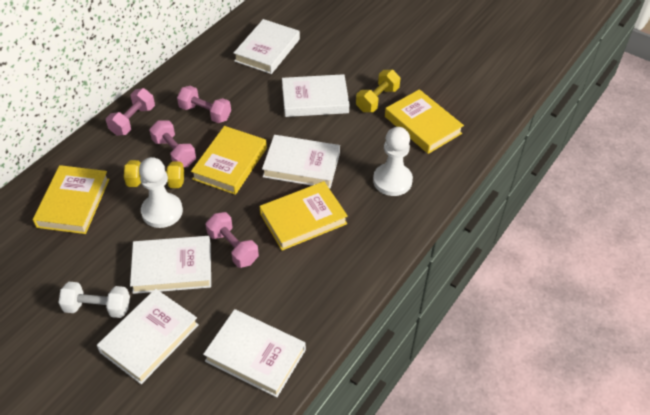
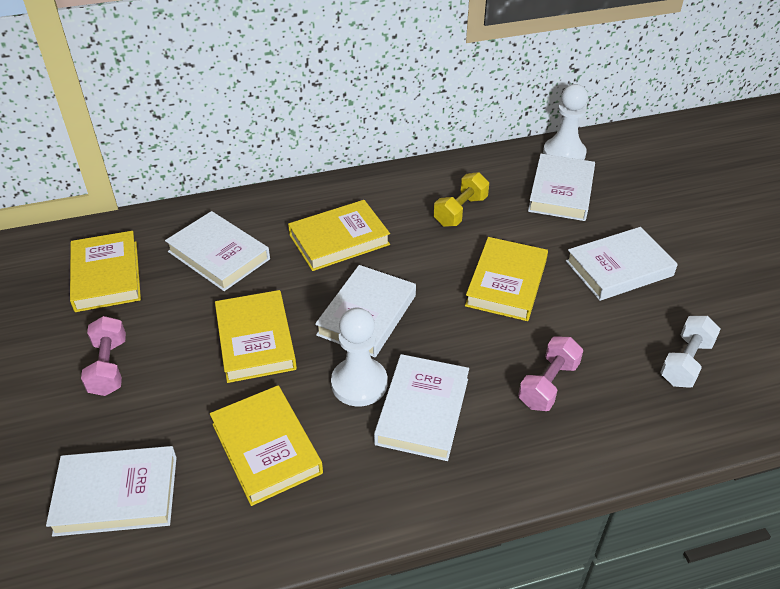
pink dumbbell: [106,88,155,136] [149,120,196,167] [177,86,231,123] [206,212,259,268] = 4 -> [81,316,126,396] [518,336,583,411] = 2
yellow book: [33,165,109,234] [191,126,267,195] [259,181,348,251] [385,89,464,154] = 4 -> [70,231,141,312] [210,385,323,506] [215,290,297,383] [288,200,390,271] [465,237,548,321] = 5
yellow dumbbell: [124,160,184,188] [356,70,401,112] = 2 -> [434,172,489,227] = 1

